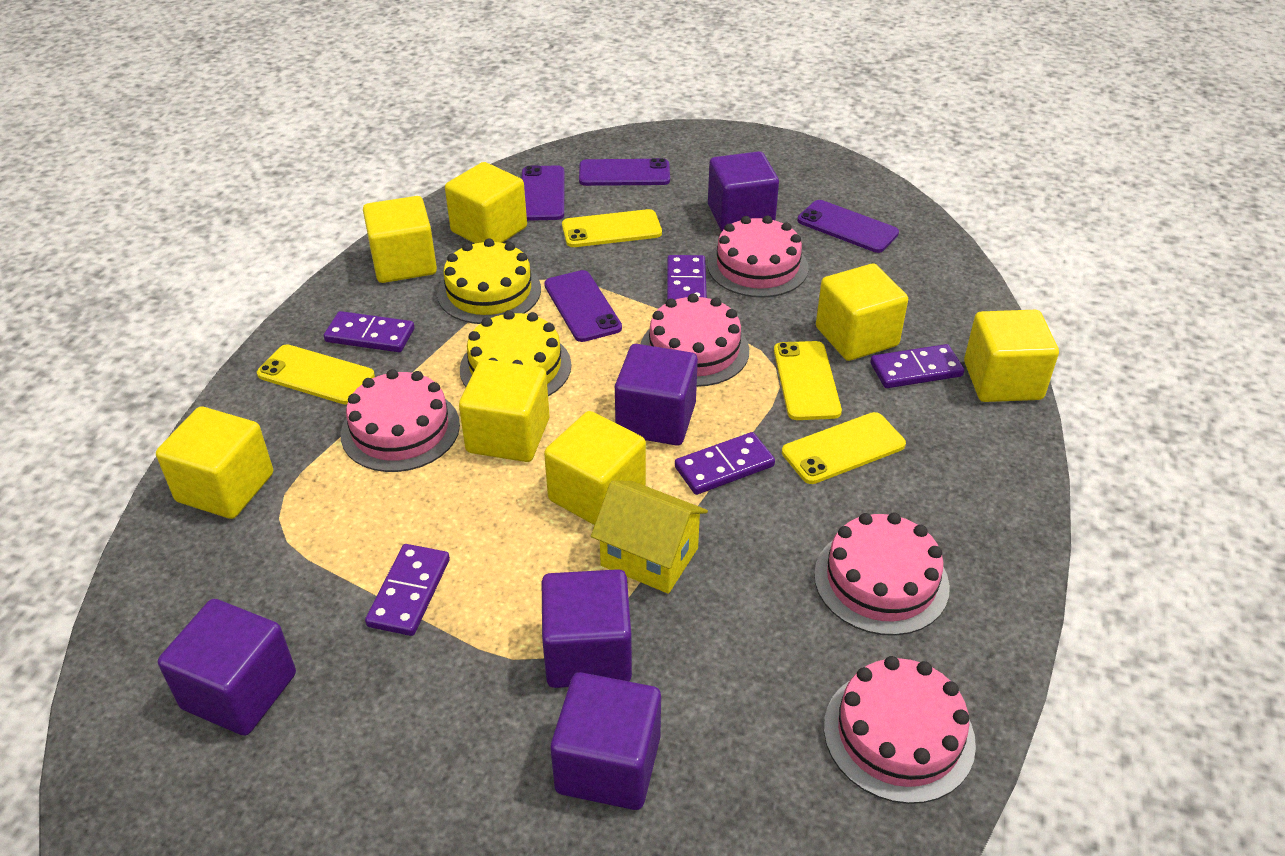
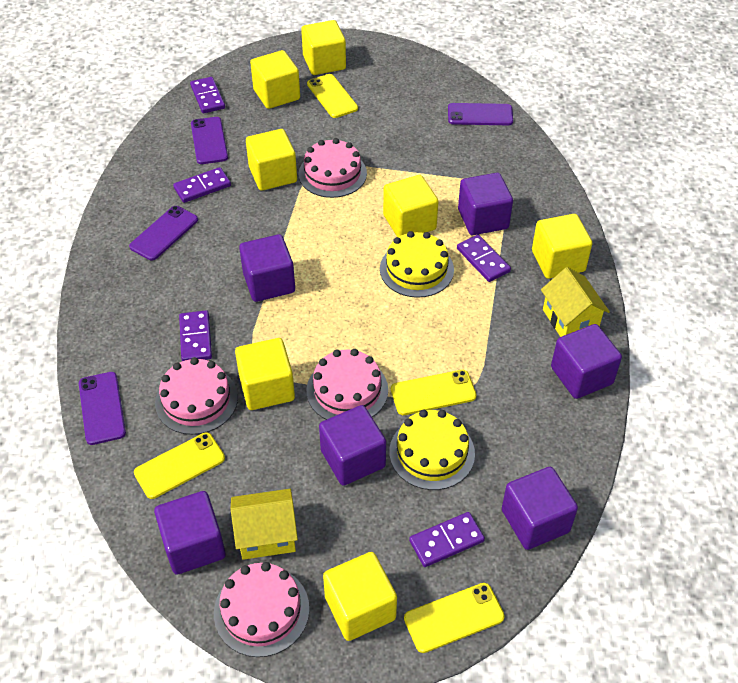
pink cake: [341,369,460,472] [641,294,749,387] [708,216,809,298] [814,512,950,636] [824,656,976,804] = 5 -> [155,357,238,435] [214,562,309,657] [299,138,367,198] [307,349,388,420] = 4
purple cube: [158,599,296,736] [542,569,632,688] [550,672,661,810] [615,344,698,446] [708,151,779,231] = 5 -> [154,491,226,575] [239,234,295,302] [319,405,386,486] [458,173,513,235] [502,467,578,550] [551,324,622,399] = 6
yellow house: [591,480,708,594] = 1 -> [231,489,298,560] [541,267,610,337] = 2

